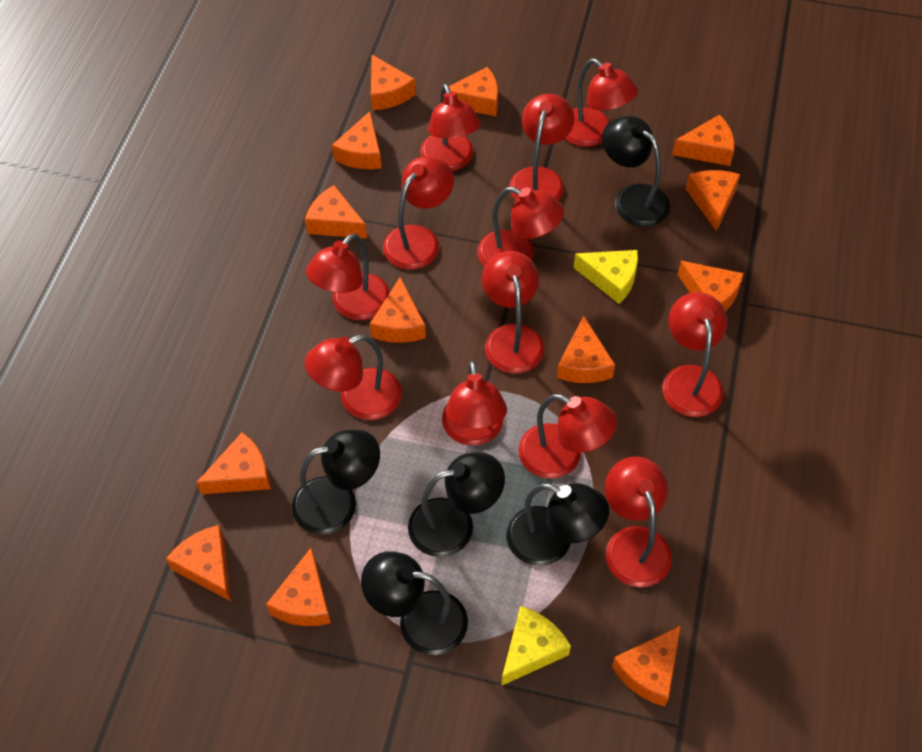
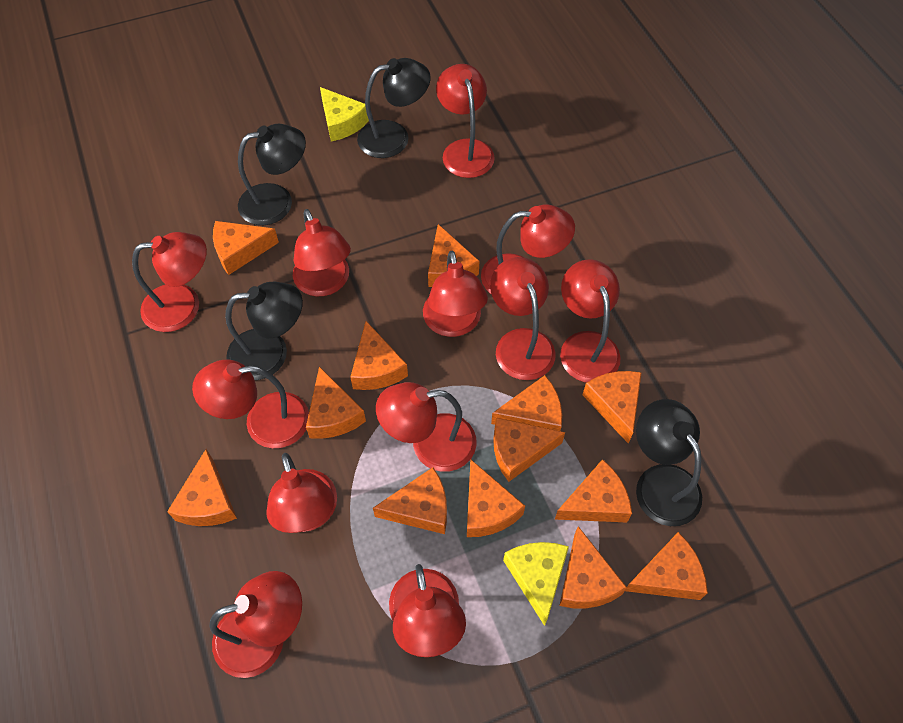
black lamp: [292,429,380,535] [361,551,468,655] [408,452,505,557] [506,483,609,566] [602,116,670,227] = 5 -> [225,282,303,380] [238,124,306,225] [357,58,430,158] [636,399,702,526] = 4

